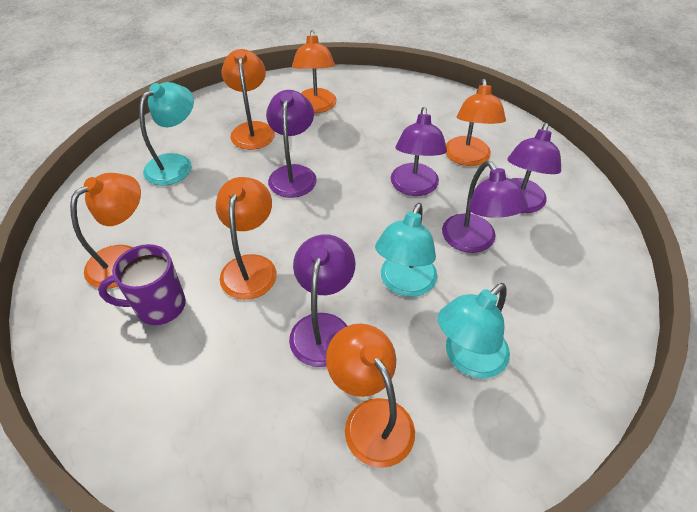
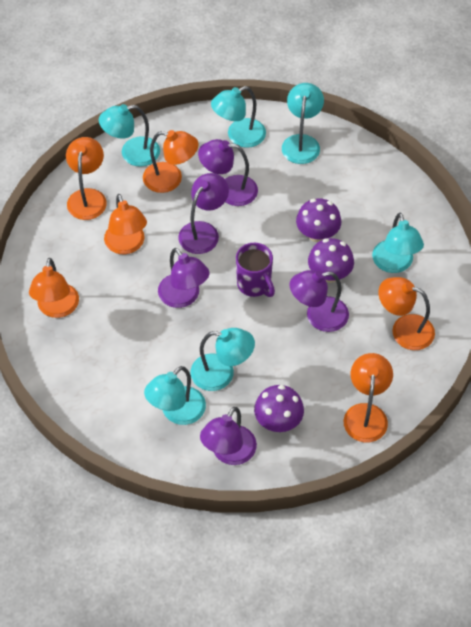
purple mushroom: none = 0 -> [254,385,304,432] [296,198,341,242] [308,238,354,283] = 3
turquoise lamp: [139,82,194,185] [375,203,437,297] [438,283,510,378] = 3 -> [99,104,160,167] [144,366,206,425] [190,328,255,391] [211,86,266,148] [282,83,324,164] [372,213,424,273] = 6

